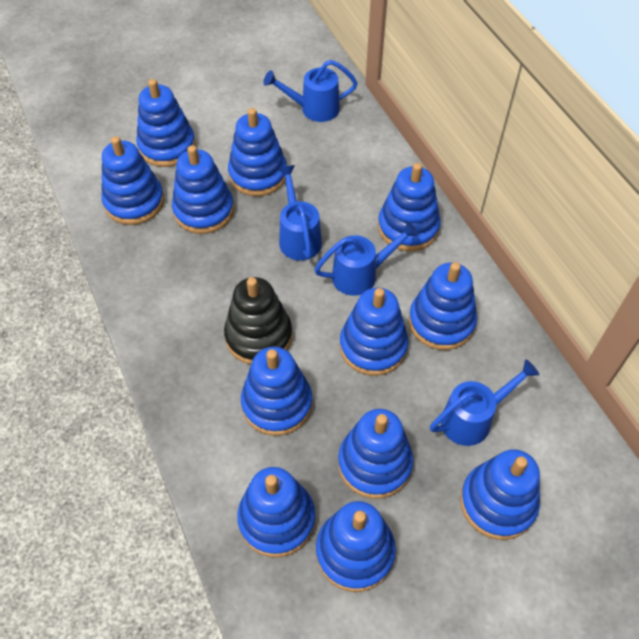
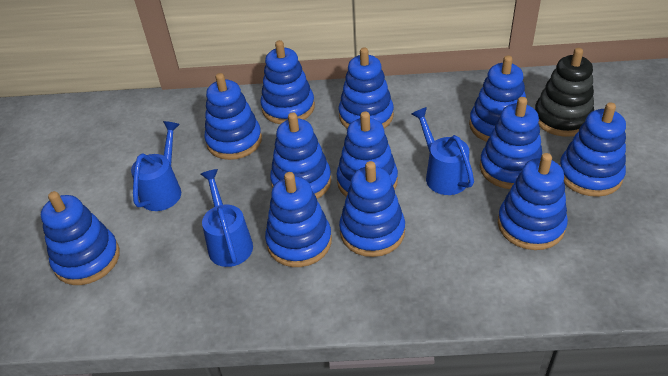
blue watering can: [263,60,357,122] [278,165,322,261] [314,221,419,296] [430,359,539,446] = 4 -> [131,121,181,211] [201,169,253,267] [412,107,474,195] = 3

